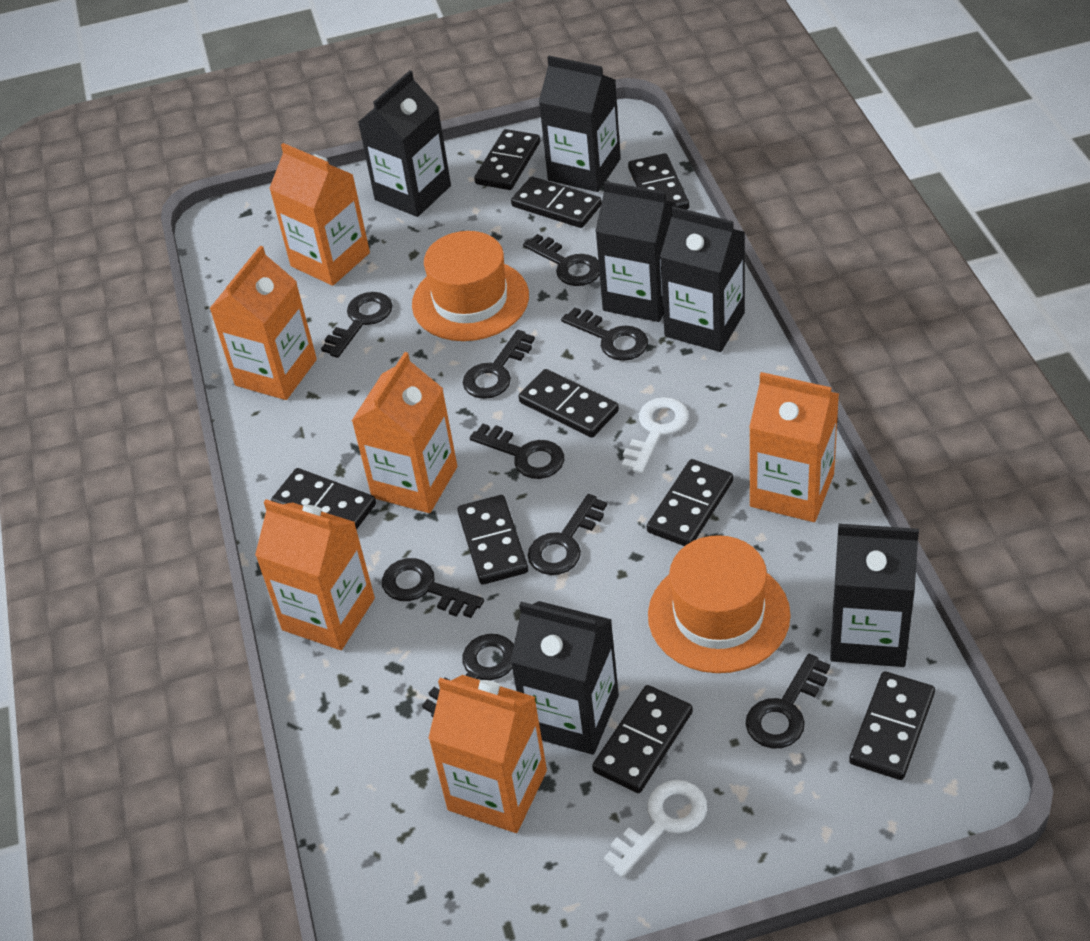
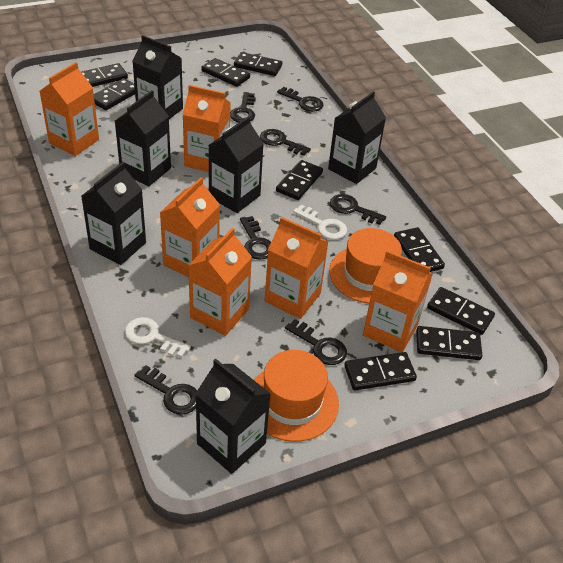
black key: [321,292,393,358] [382,558,484,618] [422,634,514,717] [463,330,535,399] [470,424,564,479] [523,234,600,286] [528,494,607,575] [561,307,648,361] [746,654,830,749] = 9 -> [134,365,197,415] [230,92,256,123] [240,216,271,260] [260,129,311,156] [277,87,324,112] [285,319,347,365] [330,194,386,225] = 7

